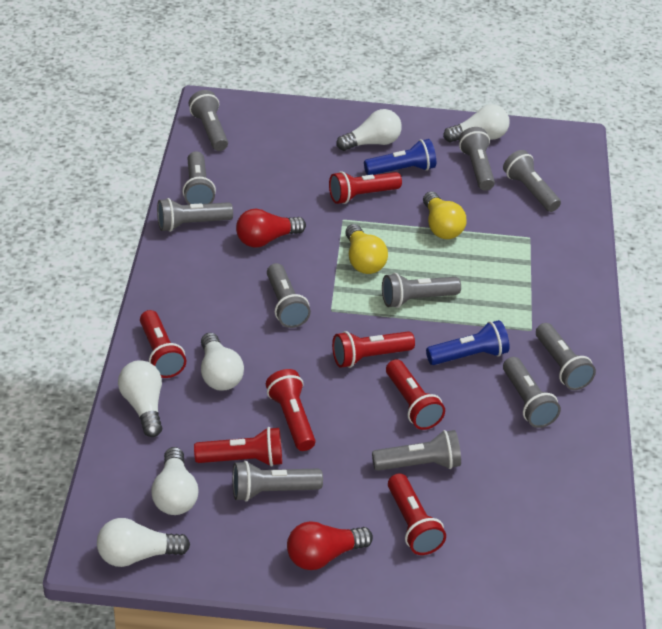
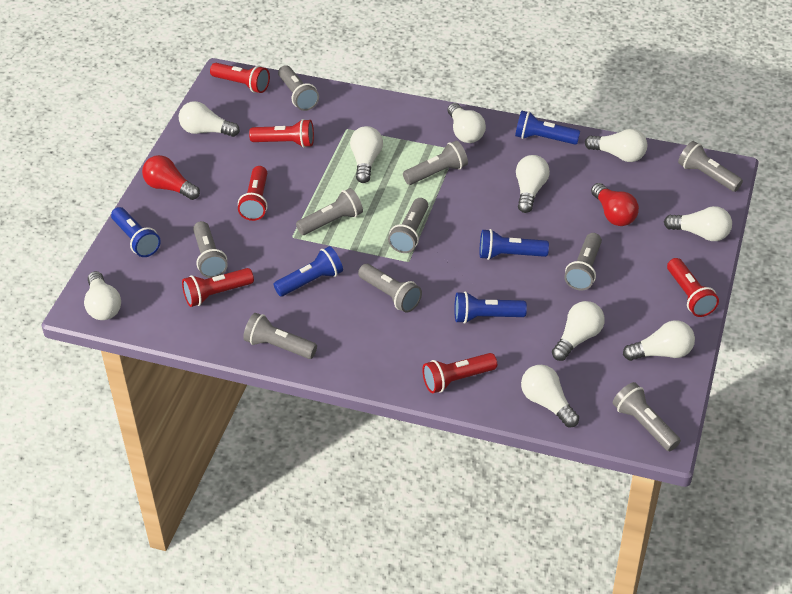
blue flashlight: [364,139,436,175] [426,320,510,365] = 2 -> [111,207,161,257] [273,246,343,296] [454,291,527,324] [479,229,549,260] [515,110,580,145] = 5
grey flashlight: [157,198,233,232] [183,151,216,205] [189,90,228,151] [232,461,323,502] [267,263,311,328] [372,430,461,471] [382,273,461,308] [459,127,495,191] [503,150,561,212] [503,357,561,428] [536,323,596,390] = 11 -> [193,221,228,278] [243,313,317,359] [278,65,319,111] [296,188,363,235] [358,264,422,313] [388,198,428,253] [403,141,468,185] [564,233,602,291] [613,382,681,451] [678,141,743,192] = 10
red flashlight: [140,310,186,378] [194,427,282,467] [266,369,316,451] [329,171,402,204] [332,331,415,368] [386,359,445,430] [388,473,446,555] = 7 -> [182,268,254,307] [210,63,270,93] [238,166,268,221] [249,119,314,148] [422,353,497,393] [667,258,719,317] = 6
white light bulb: [97,518,190,567] [118,360,162,437] [151,447,198,515] [201,333,244,391] [337,109,402,151] [443,104,510,143] = 6 -> [84,271,121,320] [179,101,240,137] [350,126,383,183] [448,103,486,143] [516,155,550,213] [521,365,579,427] [552,301,605,361] [585,129,647,162] [623,320,695,361] [664,206,732,241] = 10
yellow light bulb: [345,224,388,274] [423,191,467,239] = 2 -> none = 0

